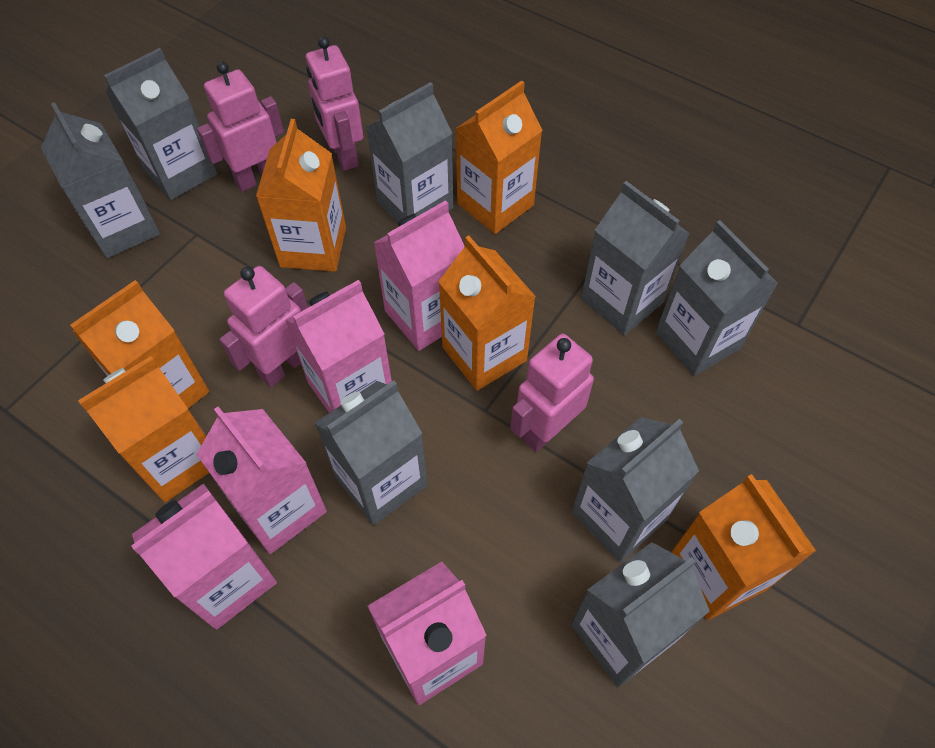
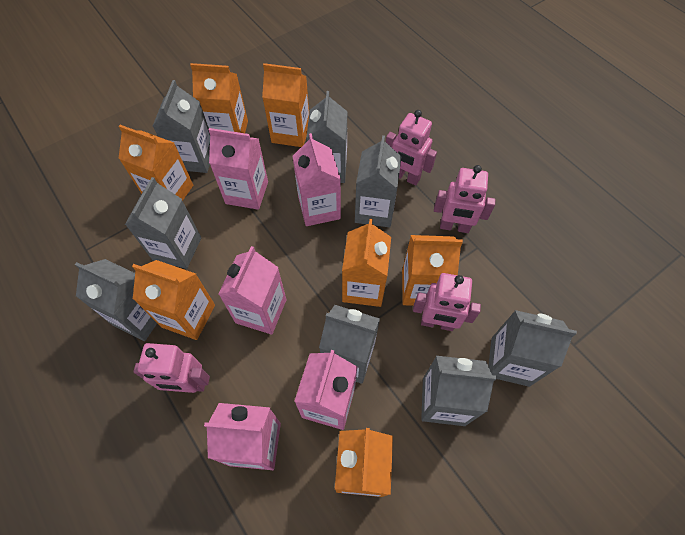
orange carton: [70,280,209,408] [78,356,209,502] [256,119,346,272] [438,236,536,391] [455,81,543,234] [671,474,816,620] = 6 -> [118,125,193,201] [132,260,215,340] [190,63,248,133] [262,63,309,147] [335,428,393,497] [342,219,391,307] [402,235,463,306] = 7

